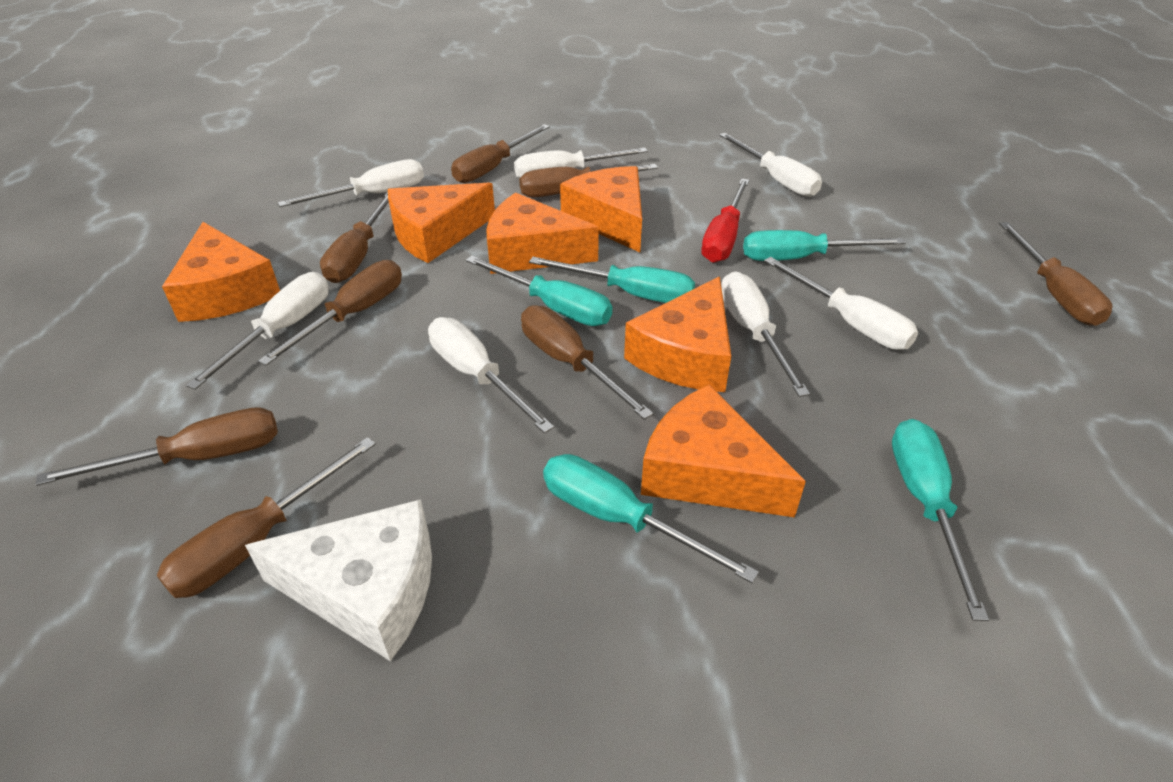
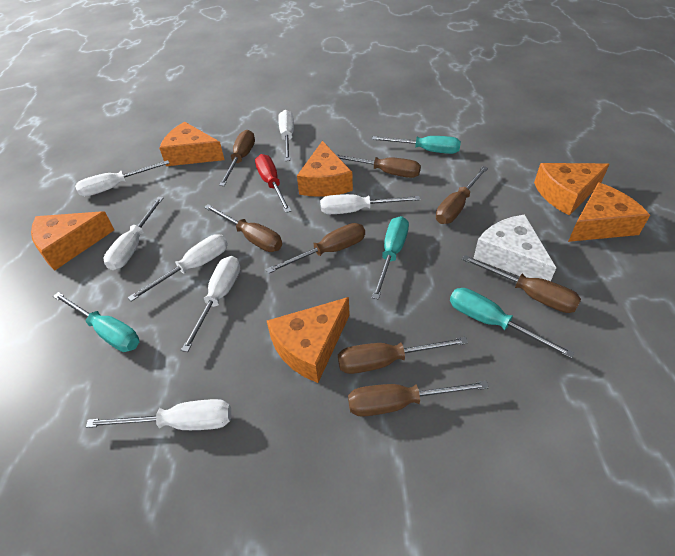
turquoise screwdriver: [466,256,612,326] [529,257,695,303] [543,454,759,583] [743,230,906,261] [892,419,989,621] = 5 -> [53,292,139,352] [372,136,461,154] [372,216,409,300] [450,288,575,359] = 4

